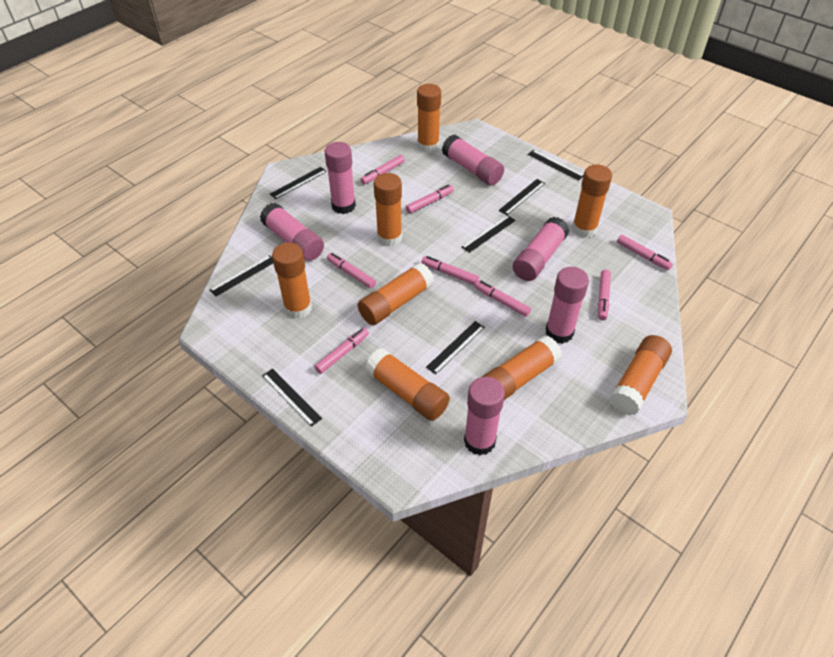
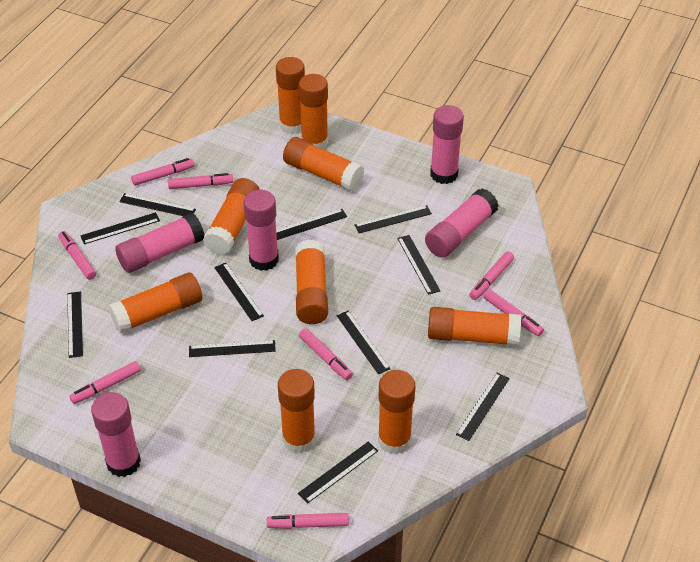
black ruler: [209,255,273,297] [262,368,322,427] [270,167,327,199] [426,321,485,374] [462,215,516,253] [498,179,545,215] [528,150,584,181] = 7 -> [67,291,83,358] [80,212,160,244] [119,193,196,216] [189,340,276,357] [214,263,264,321] [276,209,347,240] [298,441,378,503] [337,310,390,374] [354,205,432,233] [397,235,440,295] [456,373,510,441] = 11
orange glue stick: [272,243,312,319] [358,262,434,325] [365,348,450,421] [374,173,402,247] [417,84,441,153] [482,335,562,400] [572,164,612,238] [609,335,672,415] = 8 -> [108,273,202,333] [203,178,260,255] [276,57,305,134] [278,369,316,453] [283,137,364,191] [295,240,328,324] [299,74,328,149] [378,370,415,454] [428,307,521,346] = 9
pink glue stick: [260,203,324,261] [325,142,356,214] [442,135,504,185] [464,376,505,455] [513,217,569,281] [545,267,589,344] = 6 -> [91,392,141,477] [115,213,204,273] [244,190,279,271] [425,188,499,258] [430,105,464,184] = 5

